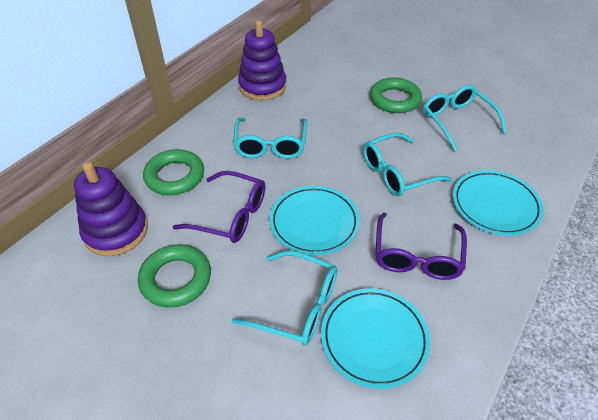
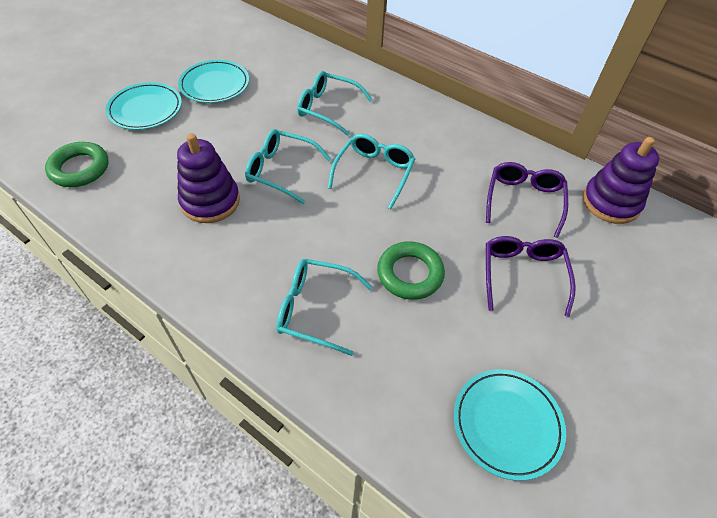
green ring: [138,244,211,308] [143,149,204,195] [370,78,422,113] = 3 -> [45,142,109,187] [377,241,445,300] = 2

